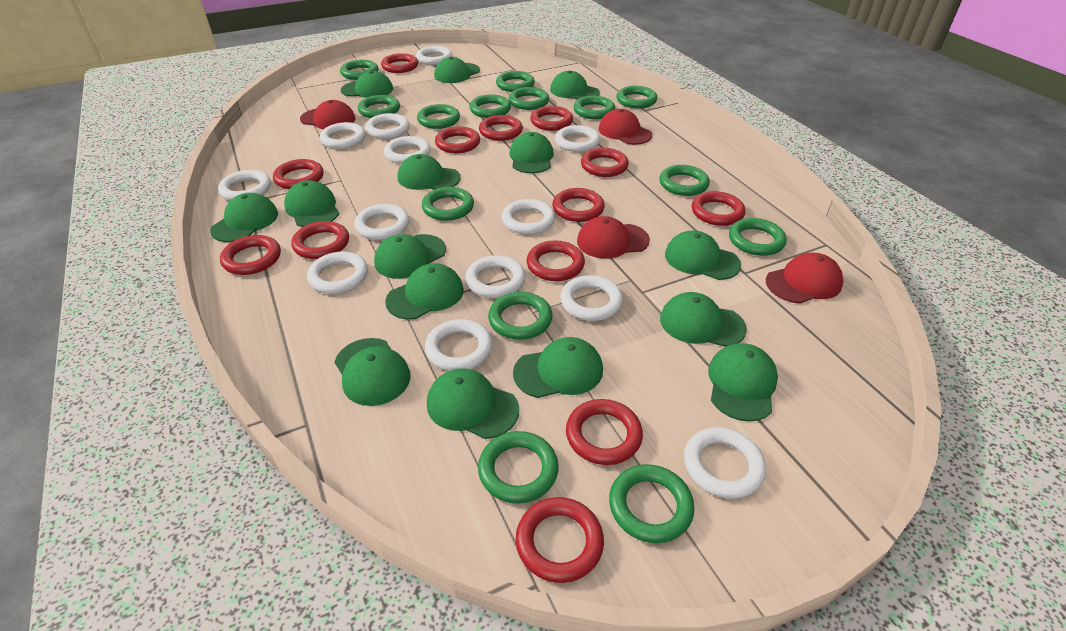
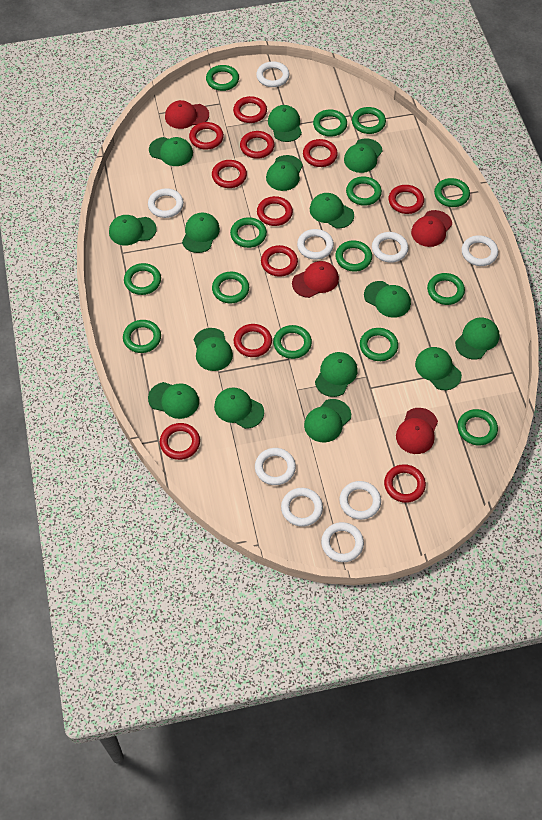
red ring: [220,235,281,275] [273,159,324,189] [292,221,349,259] [381,53,418,73] [435,126,480,153] [479,115,523,141] [515,497,604,583] [526,240,585,281] [530,106,573,131] [552,188,605,222] [566,399,643,465] [581,148,629,177] [692,191,745,226] = 13 -> [160,423,200,460] [189,122,224,150] [212,160,247,188] [233,96,267,123] [234,324,272,357] [240,131,275,159] [257,196,293,226] [261,245,298,277] [303,139,338,167] [384,464,426,503] [389,185,424,214] = 11
white ring: [218,170,271,201] [307,252,368,294] [320,122,366,149] [354,204,409,240] [365,113,410,139] [384,136,431,164] [416,46,452,65] [425,319,493,371] [465,255,526,298] [502,199,555,234] [555,125,600,152] [560,275,623,321] [684,427,766,499] = 13 -> [148,188,184,218] [255,448,296,485] [256,61,290,87] [281,488,323,527] [297,229,334,260] [321,522,364,562] [339,481,381,520] [372,232,409,263] [462,235,498,266] = 9

